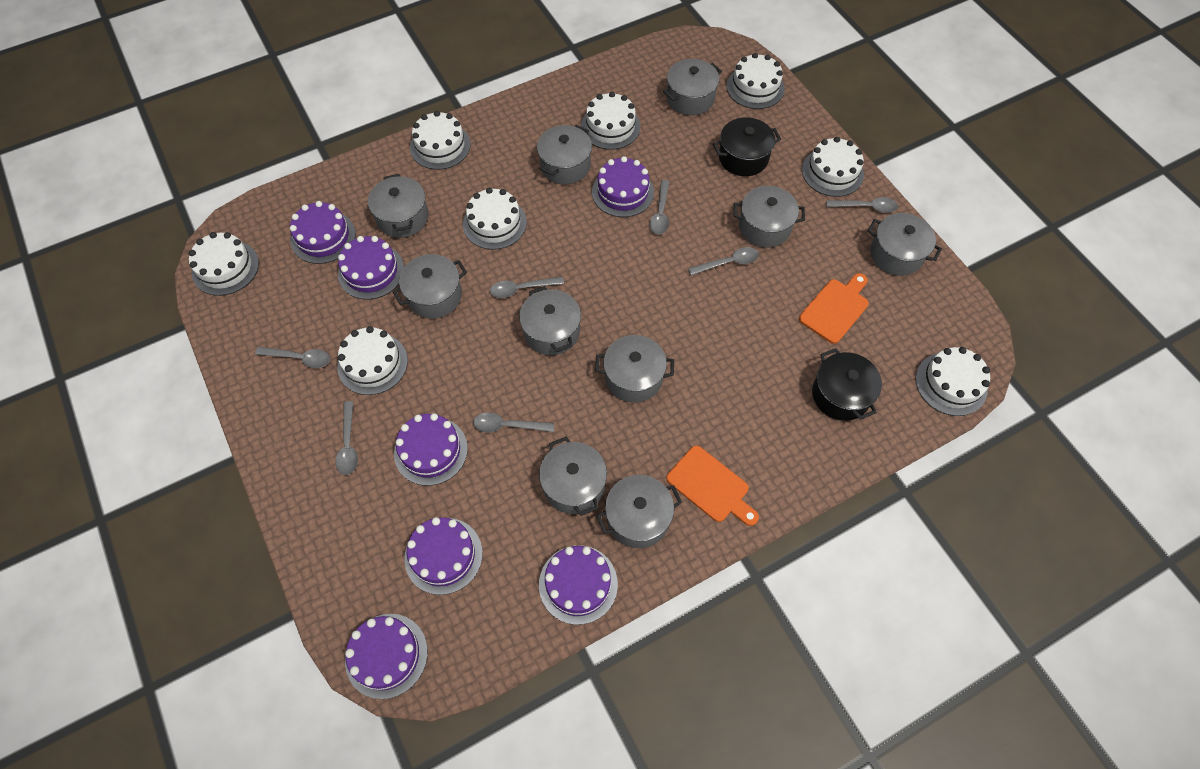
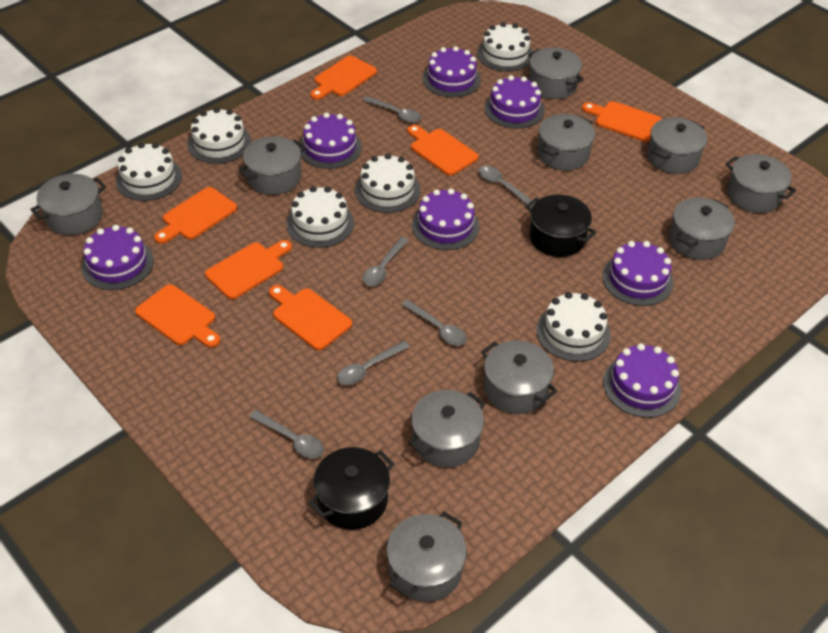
grey spoon: [255,347,330,368] [335,401,358,475] [473,412,555,433] [490,277,564,298] [650,180,669,234] [688,247,759,275] [826,197,898,213] = 7 -> [249,410,324,458] [337,341,410,385] [362,237,409,286] [363,96,421,123] [401,299,467,346] [479,166,535,208] = 6
orange cutting board: [667,446,759,526] [799,273,869,344] = 2 -> [135,284,220,348] [154,187,237,244] [205,240,292,299] [269,285,352,350] [310,55,377,100] [407,125,479,176] [582,101,662,142] = 7
white cake: [188,232,259,296] [337,326,408,395] [410,111,471,170] [463,188,527,250] [581,92,640,150] [727,53,785,109] [802,137,864,197] [916,347,990,416] = 8 -> [116,143,182,201] [188,107,251,164] [286,186,354,248] [355,153,420,213] [477,22,533,72] [536,292,611,362] = 6

